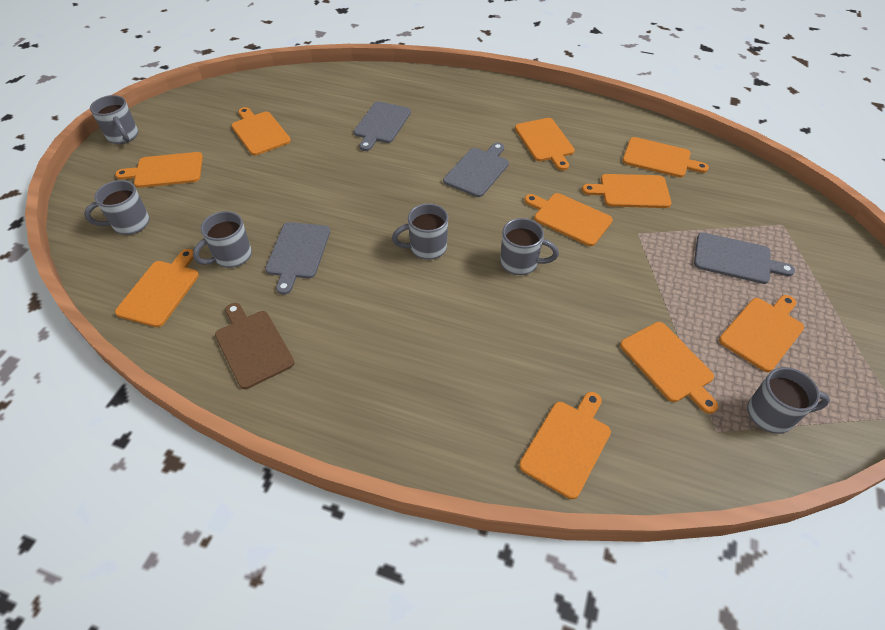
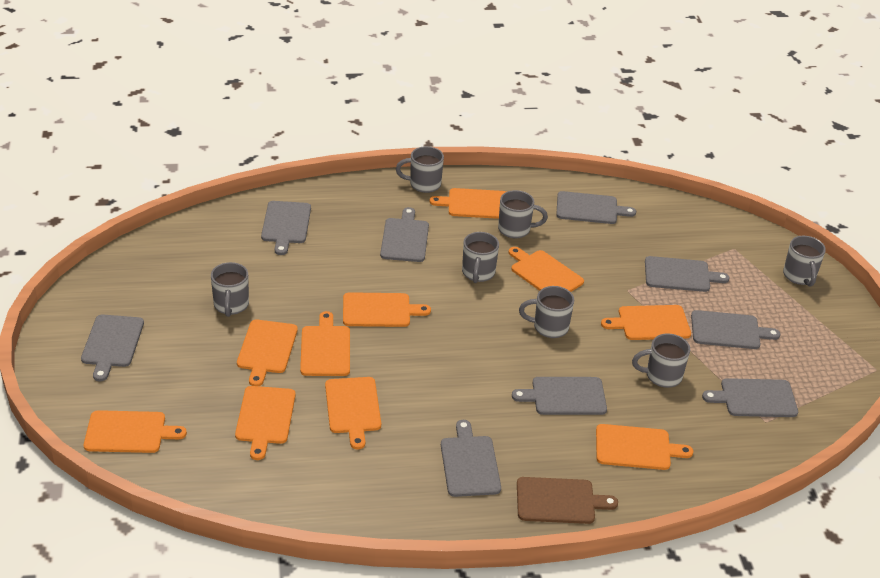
grey cutting board: [265,222,330,295] [354,101,411,151] [443,143,509,197] [694,232,795,284] = 4 -> [81,314,144,381] [261,201,311,255] [380,207,429,262] [441,420,501,497] [512,377,607,415] [556,191,636,224] [645,256,730,292] [691,310,780,349] [702,378,798,417] = 9
grey mug: [84,180,150,235] [90,95,138,144] [193,211,252,268] [392,203,448,260] [500,218,559,275] [747,367,830,434] = 6 -> [211,262,249,317] [396,146,444,193] [462,232,499,283] [498,190,548,238] [519,286,574,338] [632,333,690,388] [783,236,826,287] = 7

